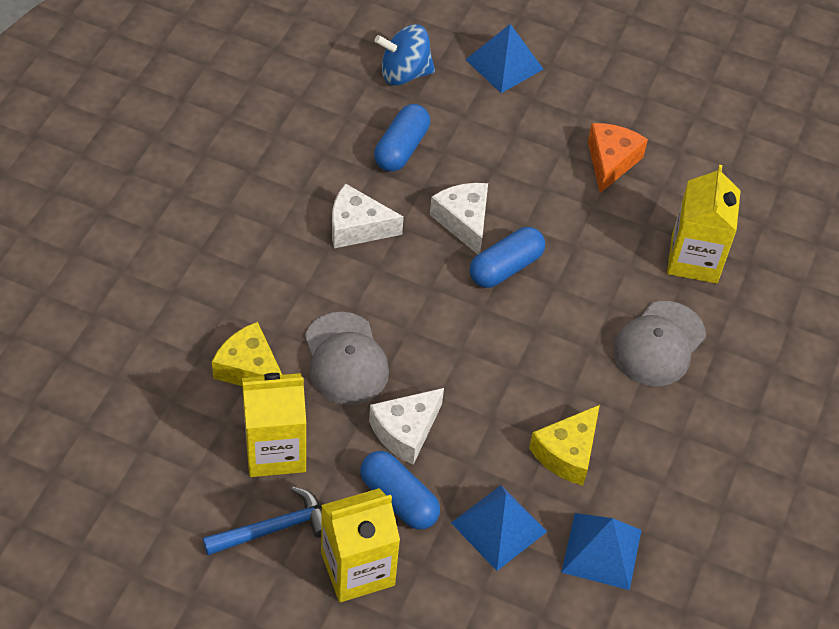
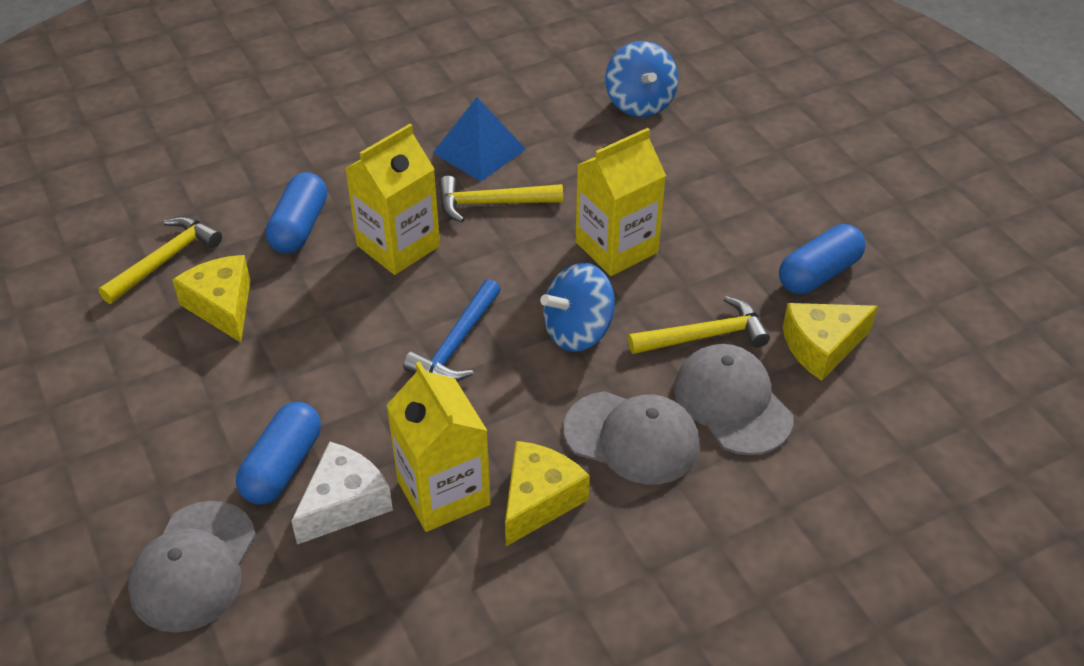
blue pyramid: [451,485,547,571] [465,24,543,93] [561,513,642,590] = 3 -> [433,97,526,182] = 1
blue spinning top: [375,24,435,86] = 1 -> [540,262,615,352] [605,41,678,117] = 2
grey cap: [305,312,389,405] [613,301,706,386] = 2 -> [128,501,256,633] [563,391,700,484] [674,344,794,455] = 3
orange cheese: [588,123,648,193] = 1 -> none = 0
white cheese: [332,183,404,248] [369,388,444,465] [430,183,488,254] = 3 -> [291,441,393,544] = 1
yellow cheese: [212,322,282,386] [529,405,600,486] = 2 -> [172,255,250,342] [505,441,590,546] [783,303,878,381] = 3
yellow hammer: none = 0 -> [98,216,222,304] [439,176,563,222] [628,296,770,354] = 3

